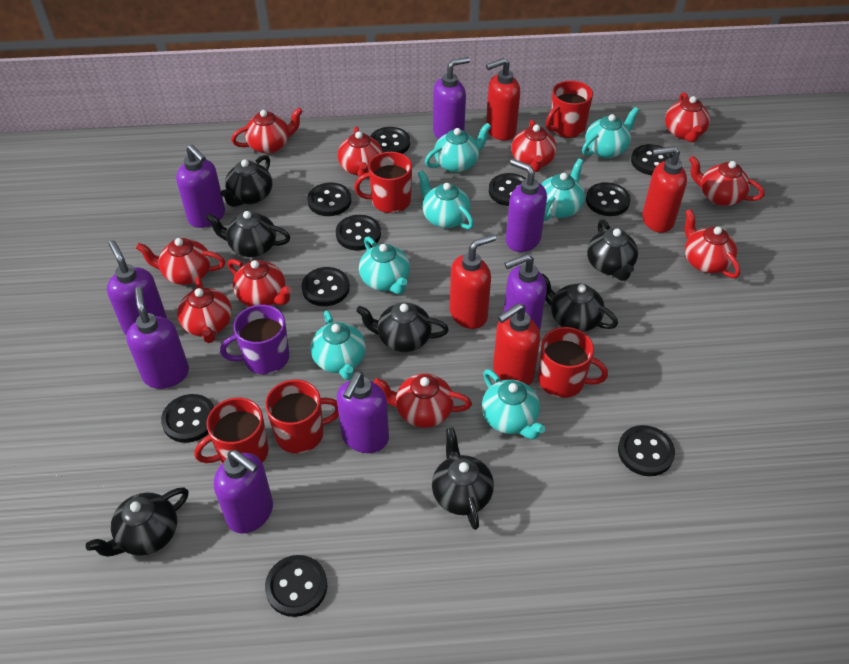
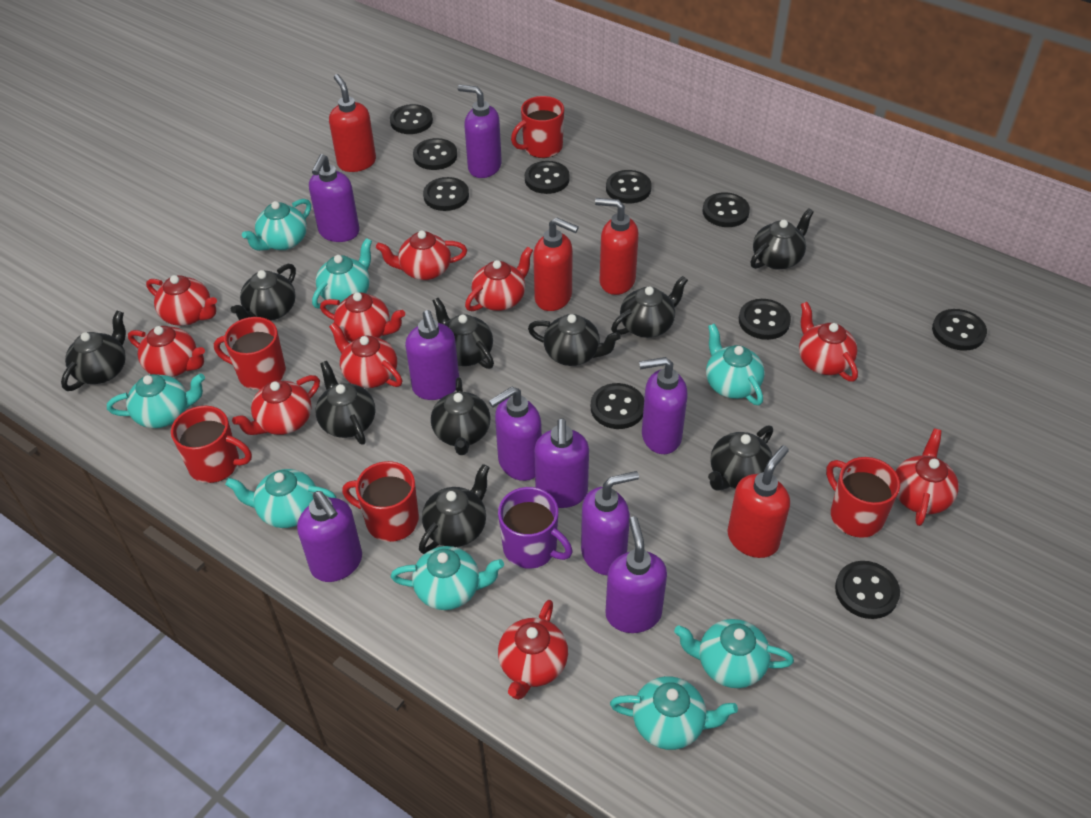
black teapot: [86,487,189,557] [206,211,290,257] [220,155,272,207] [356,302,449,352] [432,428,494,530] [542,273,618,332] [587,219,638,281] = 7 -> [61,311,126,391] [231,264,296,321] [315,361,375,445] [419,464,490,554] [431,377,491,455] [433,298,494,369] [528,314,621,366] [611,276,688,338] [708,426,773,490] [750,209,814,270] = 10
purple soap dispenser: [107,240,167,335] [126,287,189,389] [176,144,225,228] [214,450,273,534] [337,371,389,453] [433,57,470,139] [504,254,546,332] [506,159,547,252] = 8 -> [297,491,362,582] [309,154,360,242] [405,310,459,400] [458,85,502,178] [489,386,542,481] [534,418,589,508] [581,471,639,575] [606,516,667,633] [639,357,688,454] = 9
turquoise teapot: [310,310,366,380] [359,236,410,294] [418,170,474,229] [425,123,491,172] [482,369,545,440] [541,158,585,221] [582,107,639,158] = 7 -> [107,373,205,428] [225,469,337,528] [242,199,311,251] [312,238,372,309] [391,546,504,610] [610,676,738,750] [674,619,794,688] [706,324,764,405] = 8

